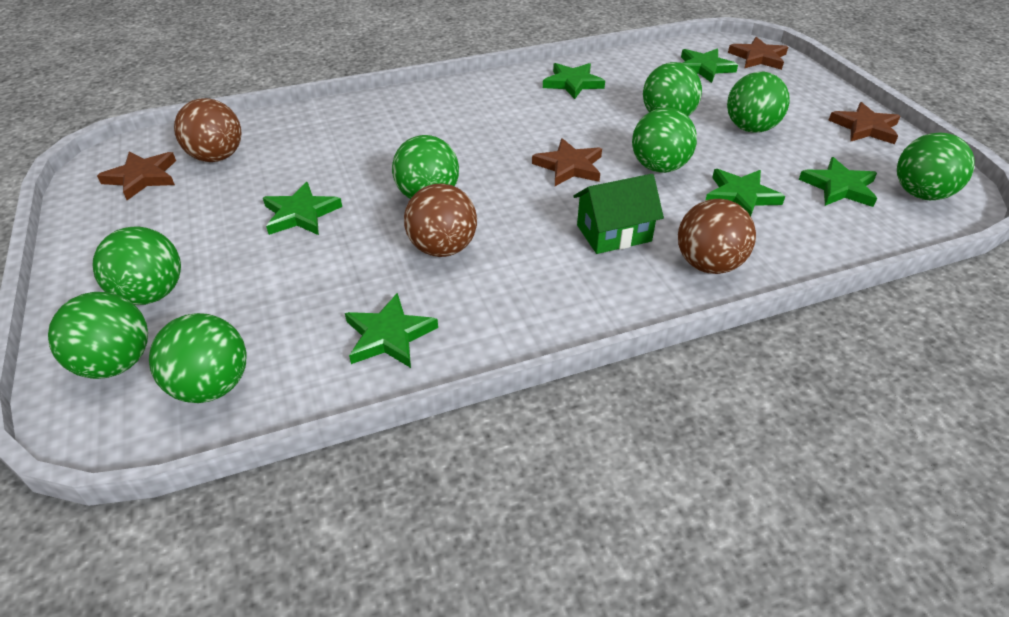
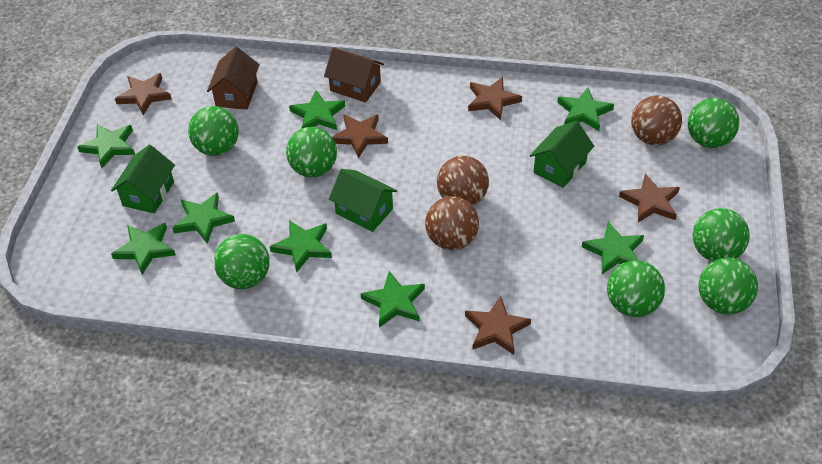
brown house: none = 0 -> [207,47,260,110] [324,47,384,102] = 2
brown star: [97,152,176,200] [532,138,602,186] [728,37,788,70] [828,102,900,144] = 4 -> [115,73,172,115] [332,114,388,159] [465,296,531,355] [468,77,522,120] [619,173,680,223] = 5
green ball: [48,292,148,379] [93,226,181,305] [149,313,247,403] [392,135,459,199] [632,108,697,173] [643,62,702,116] [727,72,790,133] [897,133,974,200] = 8 -> [188,106,239,156] [214,234,270,289] [286,127,337,177] [607,260,665,317] [688,98,739,148] [693,208,750,261] [698,258,758,314] = 7
green house: [573,174,664,254] = 1 -> [111,145,175,213] [329,169,397,232] [530,121,594,188] = 3
green star: [263,182,342,235] [345,293,438,368] [543,63,605,99] [681,49,738,83] [705,169,785,216] [799,157,877,207] = 6 -> [77,124,135,168] [111,223,176,275] [173,192,235,244] [270,220,332,273] [289,90,345,130] [361,271,425,328] [557,88,614,131] [582,222,644,274] = 8

